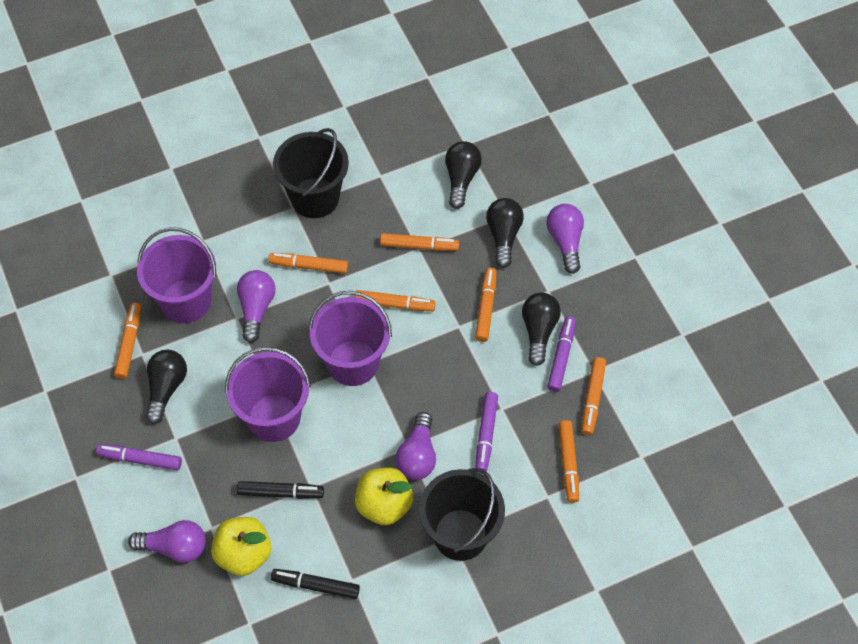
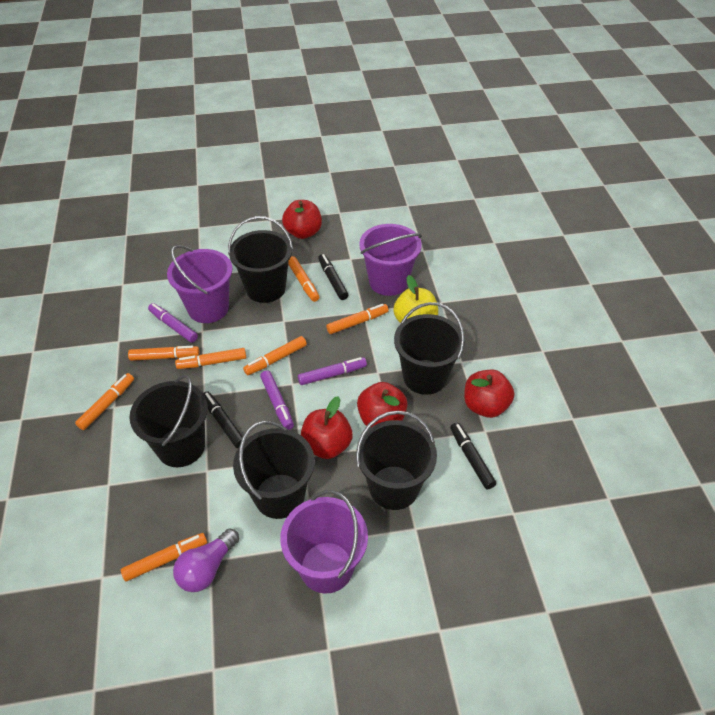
black bucket: [273,128,349,218] [419,468,505,561] = 2 -> [129,375,208,467] [228,216,293,303] [233,421,315,519] [356,410,437,510] [394,302,465,395] = 5
black light bulb: [146,350,187,424] [445,141,482,209] [486,198,524,268] [522,292,561,366] = 4 -> none = 0
black marker: [237,481,324,499] [271,569,360,599] = 2 -> [203,391,243,448] [318,254,349,300] [450,422,496,489] = 3
purple light bulb: [128,520,206,563] [237,270,275,343] [395,412,436,480] [546,204,584,274] = 4 -> [173,528,239,592] = 1
red apple: none = 0 -> [282,200,322,239] [301,396,353,459] [357,382,408,428] [464,370,514,418] = 4
yellow apple: [211,517,271,576] [355,468,413,525] = 2 -> [394,275,438,323] = 1

